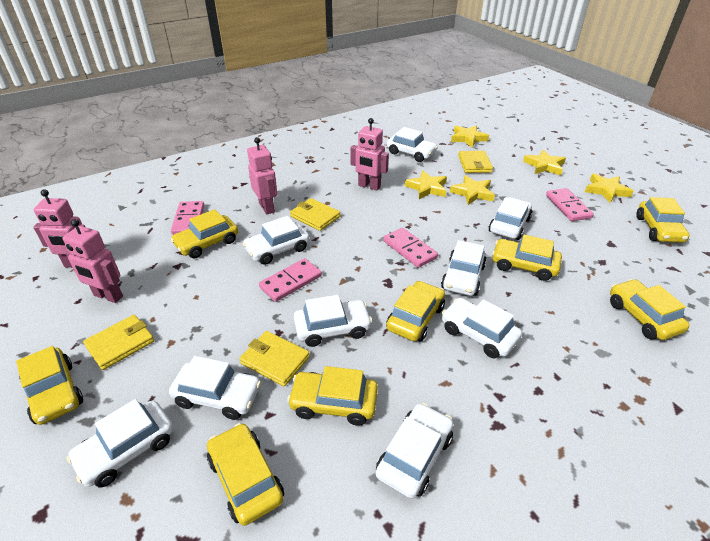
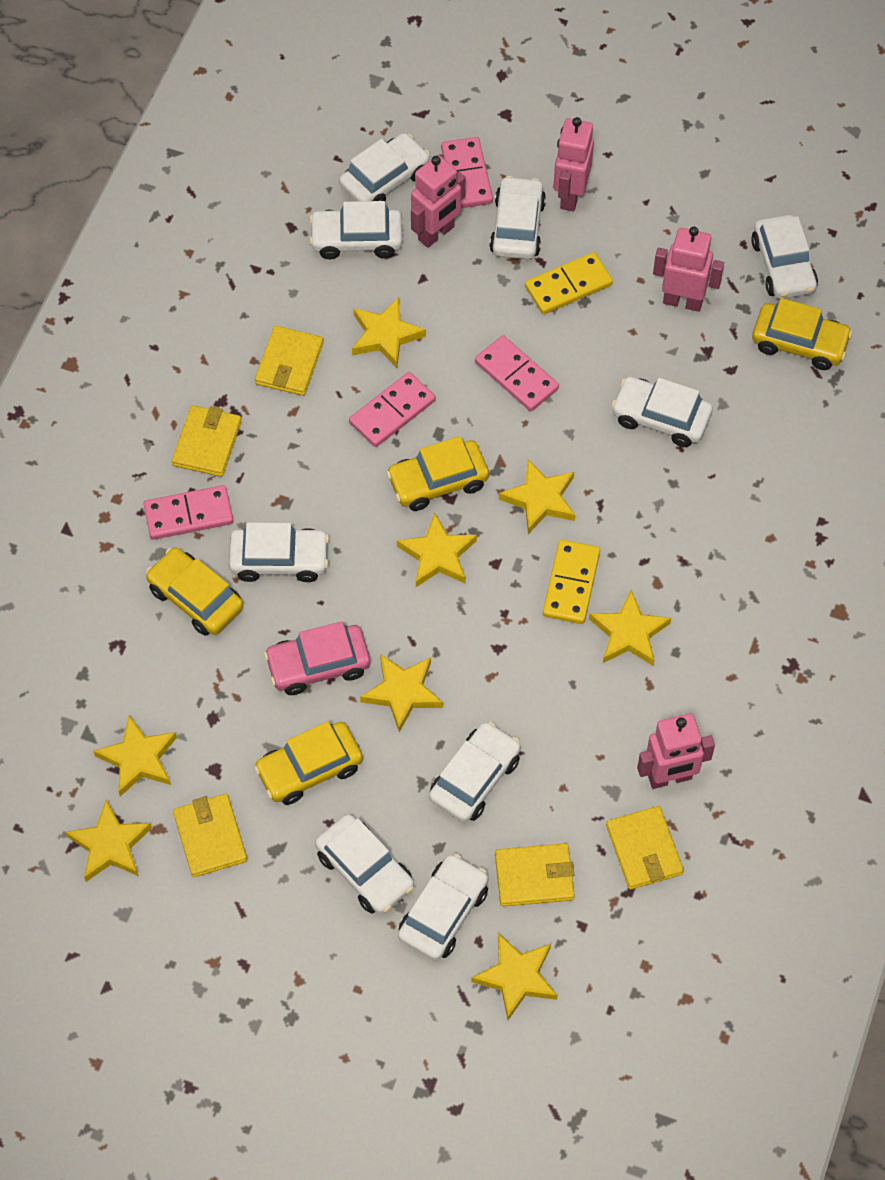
pink car: none = 0 -> [264,621,370,695] = 1
yellow car: [16,346,83,425] [171,209,238,258] [207,423,284,526] [287,366,378,426] [386,281,445,341] [492,235,562,281] [610,279,690,340] [636,197,689,243] = 8 -> [146,547,244,636] [254,721,363,805] [386,436,489,511] [752,298,853,370] = 4
yellow domino: none = 0 -> [525,252,613,314] [543,540,600,624] = 2
yellow star: [405,170,447,199] [450,175,495,205] [451,125,489,148] [523,150,566,176] [585,174,634,203] = 5 -> [66,799,152,882] [94,715,177,796] [352,297,426,368] [360,654,443,732] [397,512,477,587] [471,933,558,1020] [499,459,575,534] [589,590,671,666] = 8
yellow wallet: [83,315,154,370] [239,331,310,387] [290,198,341,231] [458,151,493,173] = 4 -> [172,405,242,477] [173,794,247,877] [255,326,324,396] [495,843,575,906] [606,806,684,890] = 5

